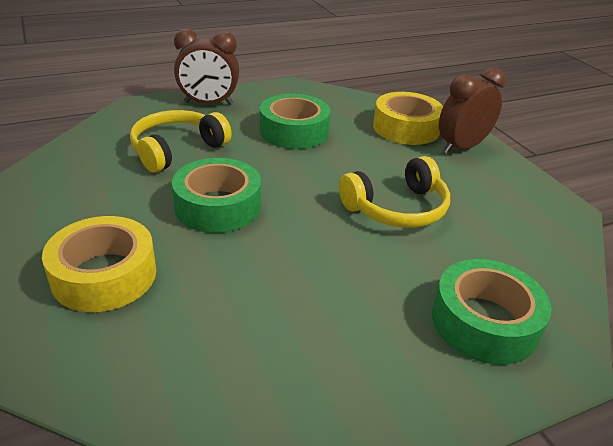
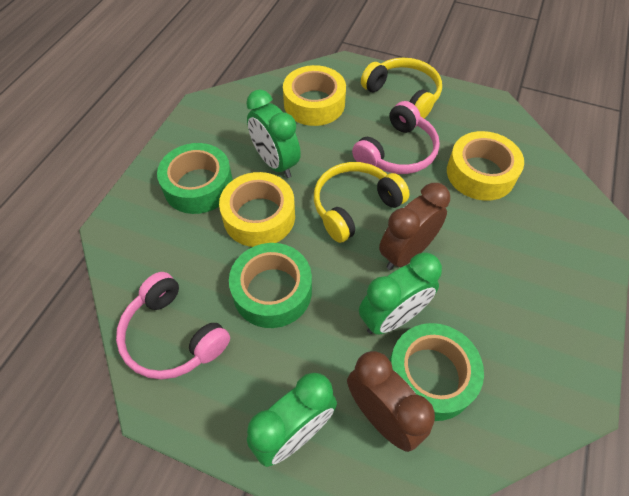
green clock: none = 0 -> [246,89,301,178] [247,373,337,467] [359,252,442,335] = 3
pink headphones: none = 0 -> [116,272,230,380] [352,101,440,174] = 2
yellow tape: [42,216,156,312] [373,92,443,145] = 2 -> [219,172,295,247] [283,65,346,126] [447,131,524,201] = 3

